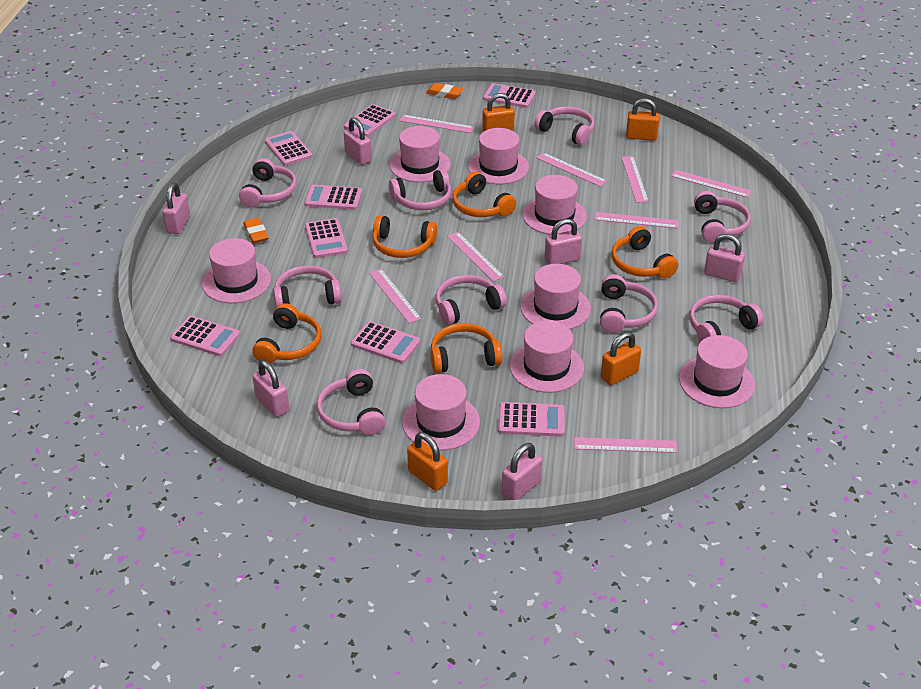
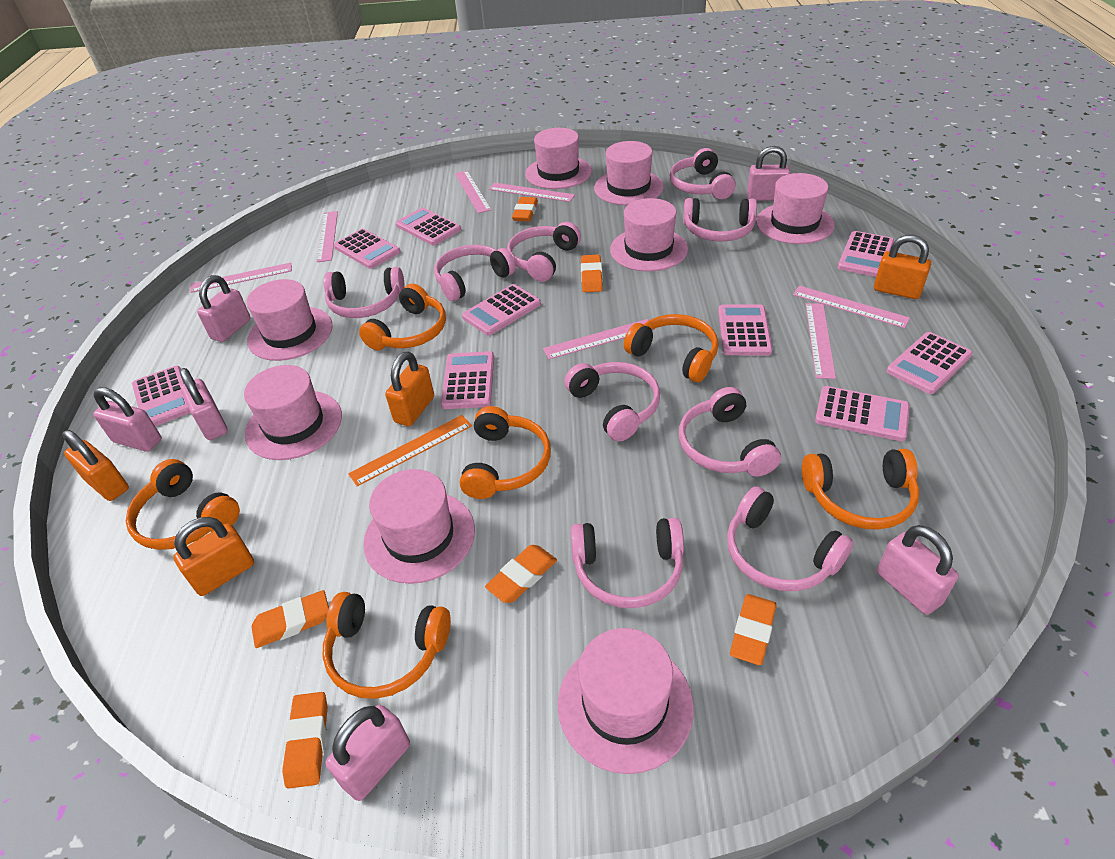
orange eraser: [243,218,269,243] [426,83,463,99] = 2 -> [252,590,329,648] [282,692,328,789] [485,545,557,603] [512,197,538,222] [581,254,603,292] [730,594,776,665] = 6
orange headphones: [252,303,321,363] [372,215,437,258] [431,323,502,373] [452,171,516,217] [611,226,678,278] = 5 -> [126,459,240,550] [322,592,451,699] [359,284,446,350] [460,406,551,499] [624,314,718,382] [802,449,919,530] = 6
orange ruler: none = 0 -> [348,415,472,486] = 1
pink calculator: [170,316,240,356] [265,131,313,165] [304,185,362,210] [305,218,348,258] [344,104,396,137] [351,321,420,363] [483,83,536,108] [498,402,565,437] = 8 -> [132,366,191,426] [334,229,401,269] [396,208,461,245] [441,351,494,409] [462,284,541,336] [718,305,772,355] [815,386,910,441] [838,231,894,277] [886,332,973,394] = 9
pink ruler: [369,269,421,323] [399,115,474,133] [447,232,504,282] [536,152,607,187] [574,437,678,453] [594,212,679,228] [621,156,649,203] [671,170,752,198] = 8 -> [190,263,292,293] [317,211,338,262] [455,171,491,213] [489,183,575,202] [543,319,655,359] [793,286,910,328] [806,303,836,379] = 7

